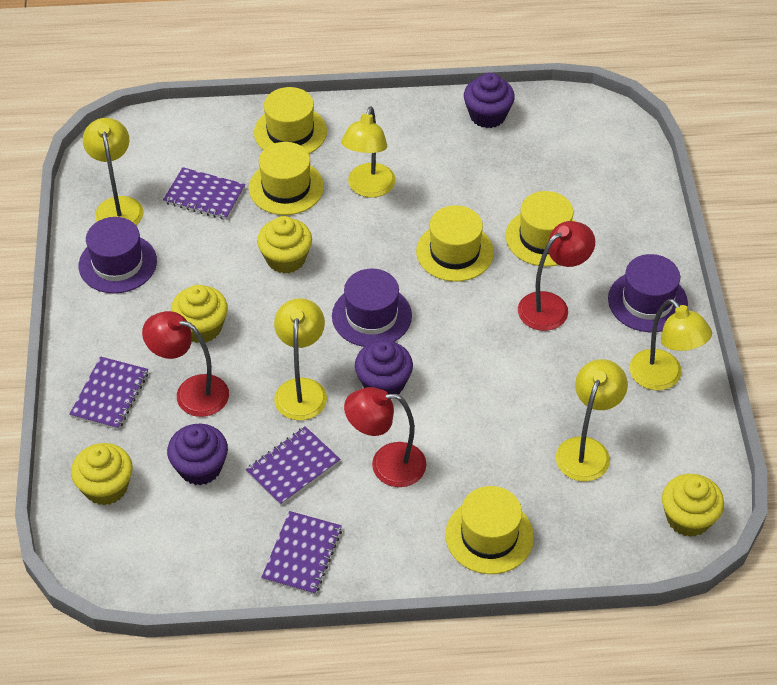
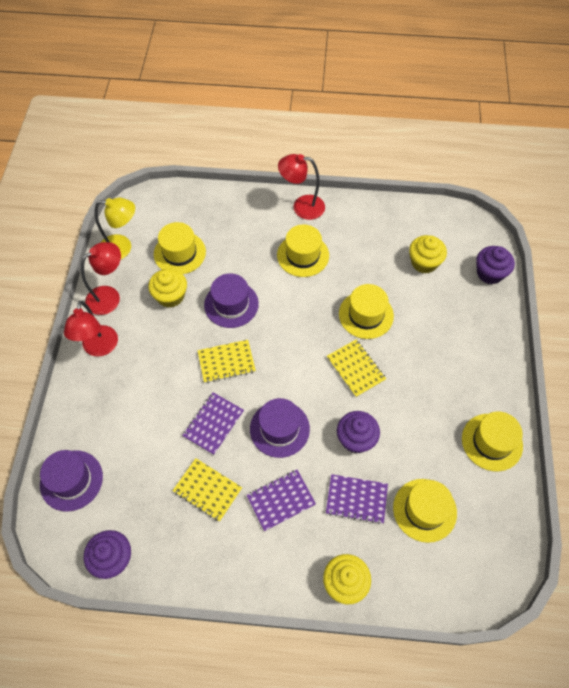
purple notebook: [69,356,148,430] [163,167,245,220] [246,426,340,505] [261,511,342,595] = 4 -> [182,392,244,455] [246,470,316,531] [326,474,388,524] = 3
yellow cupcake: [71,443,133,505] [171,285,228,343] [257,216,312,273] [662,474,724,537] = 4 -> [148,269,187,308] [323,554,371,604] [409,235,447,274] = 3
yellow lamp: [83,118,143,225] [274,298,327,421] [341,106,396,198] [556,359,628,482] [629,299,712,390] = 5 -> [94,198,135,259] = 1
yellow notebook: none = 0 -> [173,458,242,522] [198,340,256,383] [327,340,386,397] = 3

